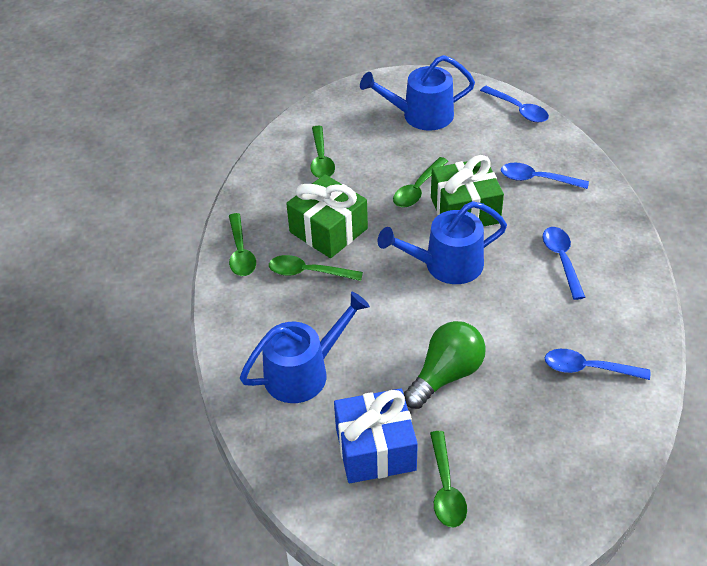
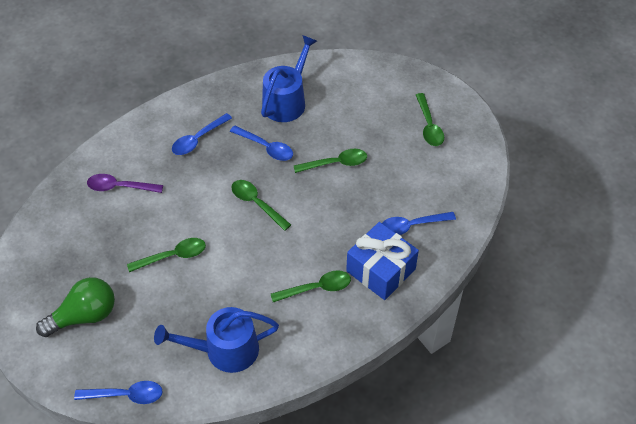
blue watering can: [240,292,370,403] [360,55,475,131] [378,201,507,284] = 3 -> [154,307,279,373] [261,35,317,122] = 2
green gift: [286,174,368,258] [431,155,504,227] = 2 -> none = 0
purple spoon: none = 0 -> [87,174,163,193] = 1

